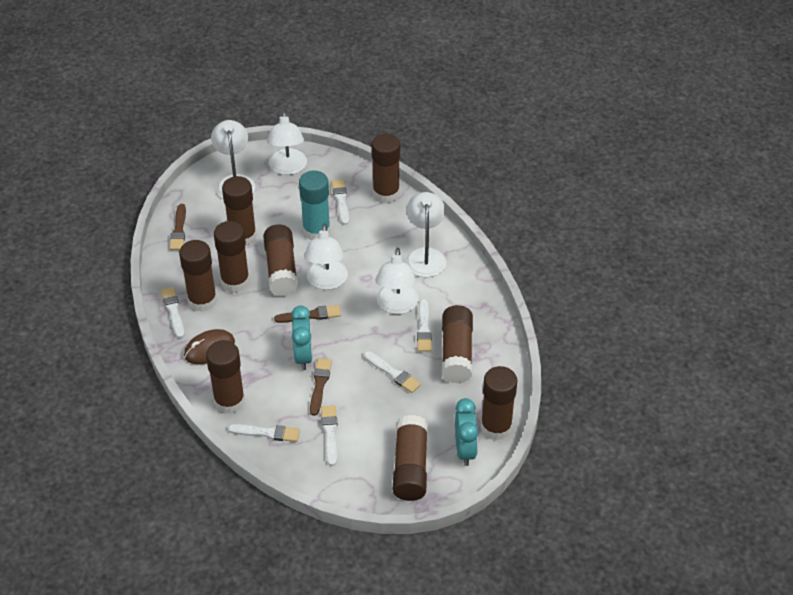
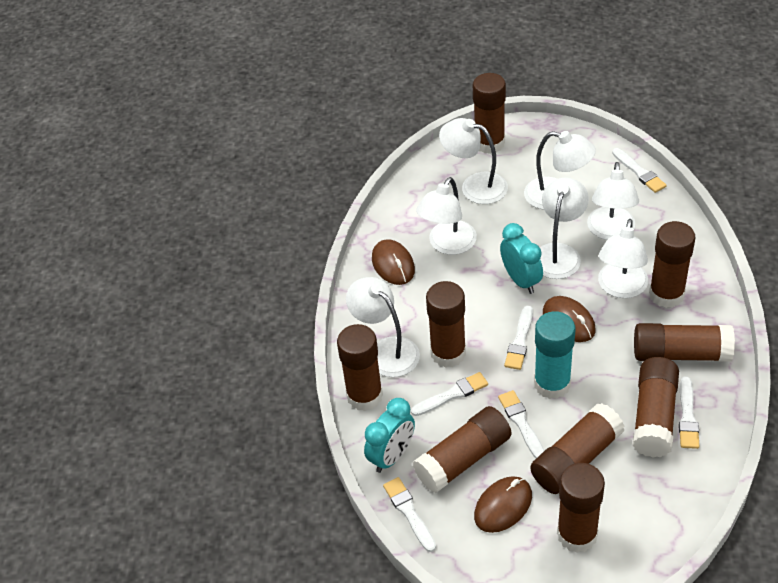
brown brush: [170,204,186,250] [274,305,341,323] [310,358,332,416] = 3 -> none = 0
brown mouse: [184,329,235,364] = 1 -> [372,239,415,285] [474,476,532,533] [543,296,596,342] = 3
white lamp: [211,120,255,198] [267,111,307,175] [304,223,348,290] [375,248,419,314] [406,192,446,277] = 5 -> [346,277,420,377] [416,177,477,255] [439,118,508,204] [524,131,596,209] [540,178,589,279] [587,162,639,240] [598,219,648,298] = 7

